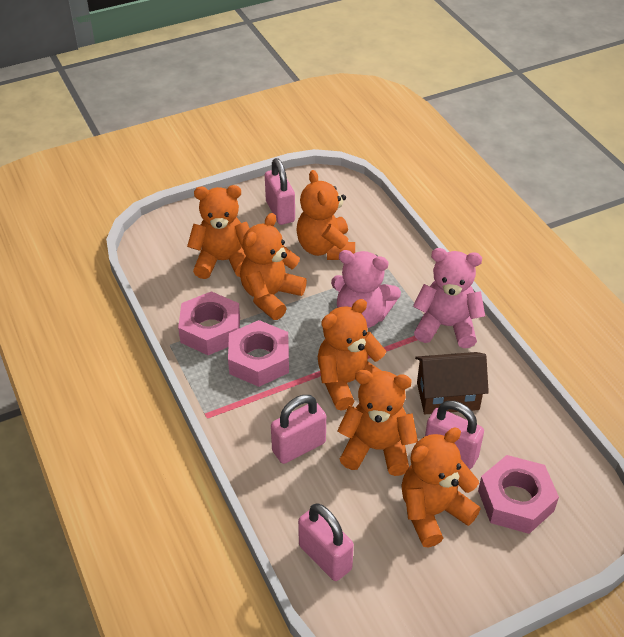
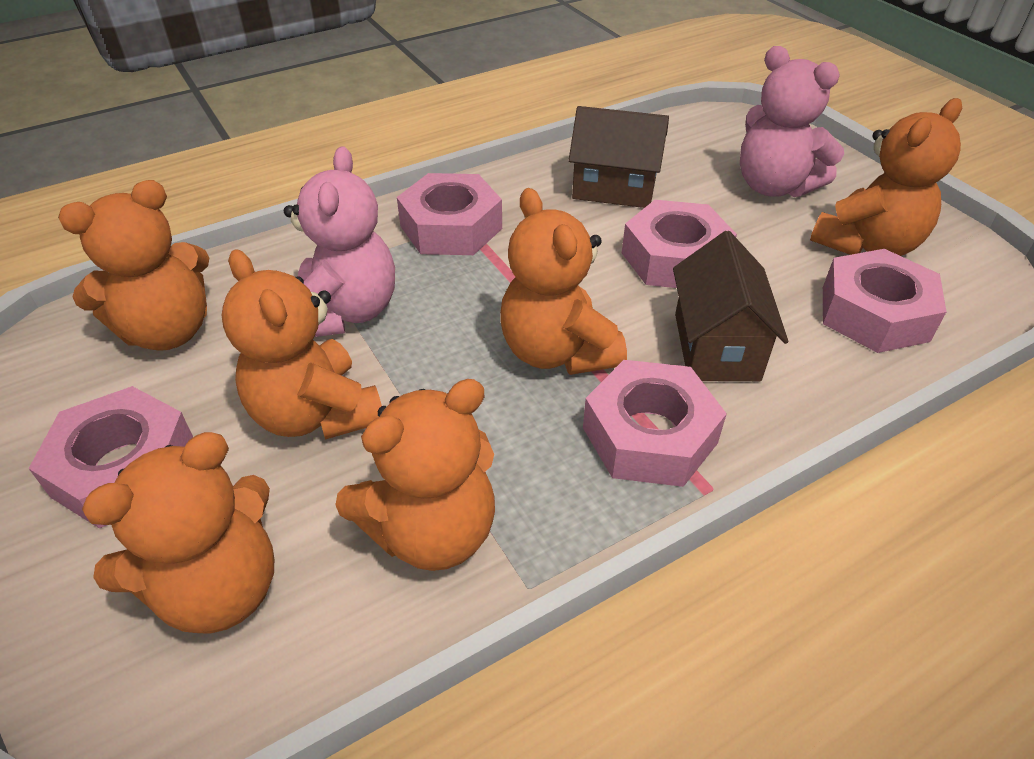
brown house: [415,352,489,414] = 1 -> [569,106,669,208] [673,231,788,381] = 2
pink nut: [178,291,240,355] [228,320,289,387] [478,455,559,534] = 3 -> [28,386,193,528] [397,173,502,255] [583,360,727,487] [622,200,737,288] [823,249,946,353] = 5
pink padlock: [265,158,295,225] [271,395,326,464] [298,504,354,581] [425,401,484,469] = 4 -> none = 0

